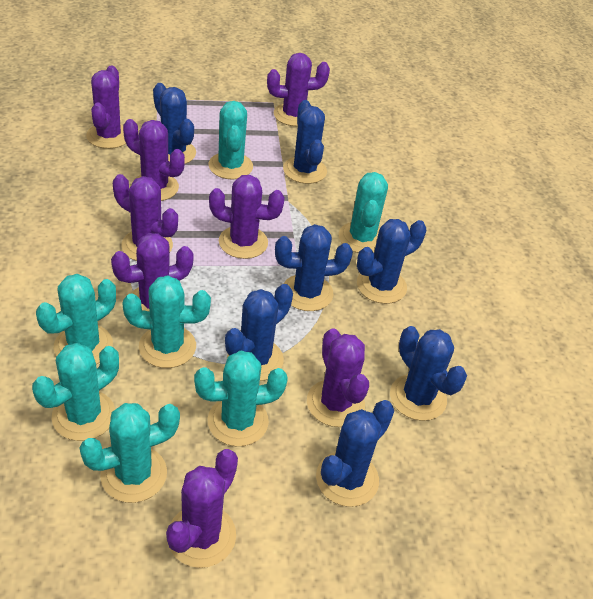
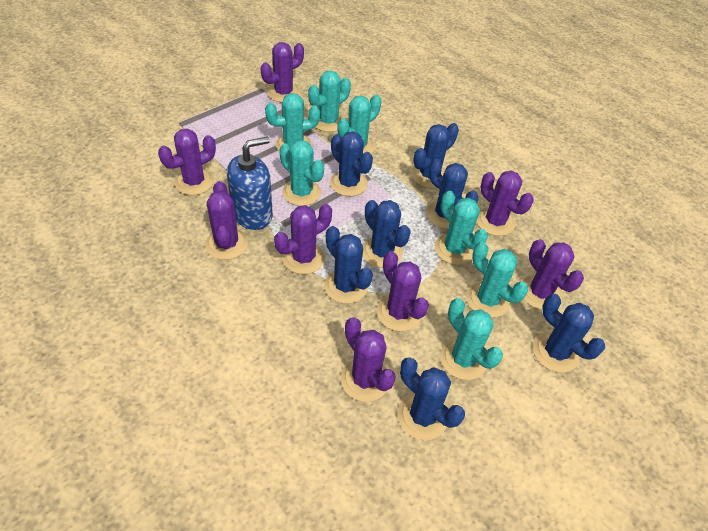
blue soap dispenser: none = 0 -> [227,136,273,230] = 1

